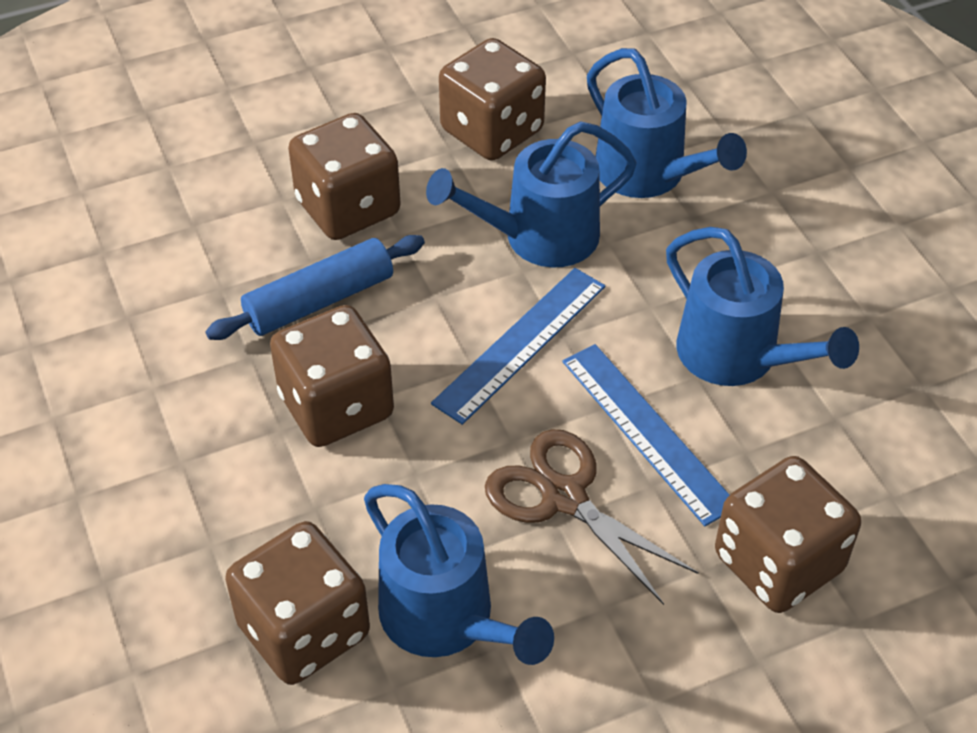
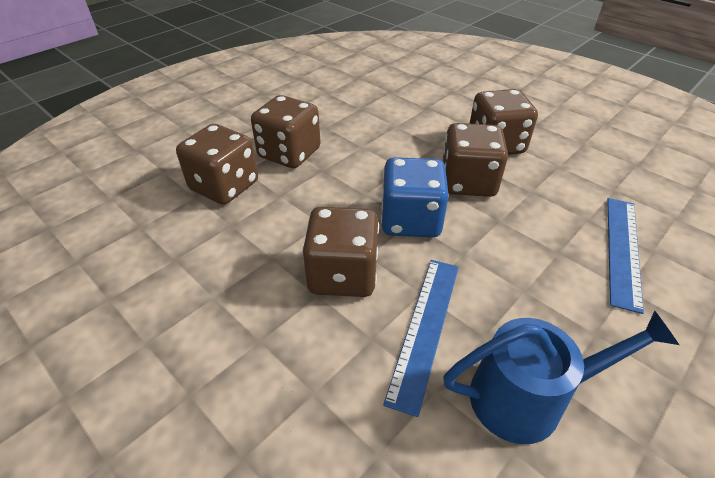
blue dice: none = 0 -> [381,157,449,237] = 1
blue rolling pin: [205,235,425,340] = 1 -> none = 0
blue watering can: [364,484,554,665] [426,122,637,267] [587,48,747,198] [666,227,859,386] = 4 -> [443,311,679,444] = 1
brown scissors: [485,429,699,605] = 1 -> none = 0

